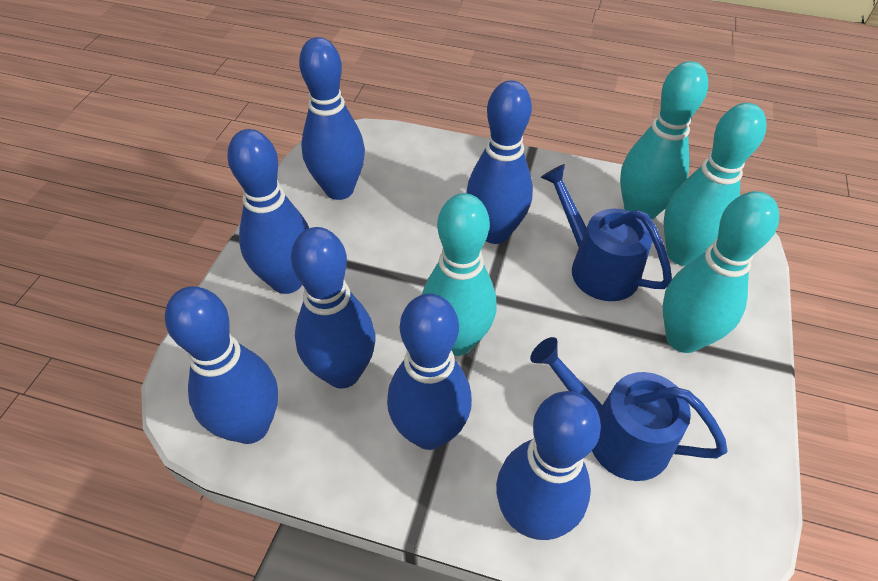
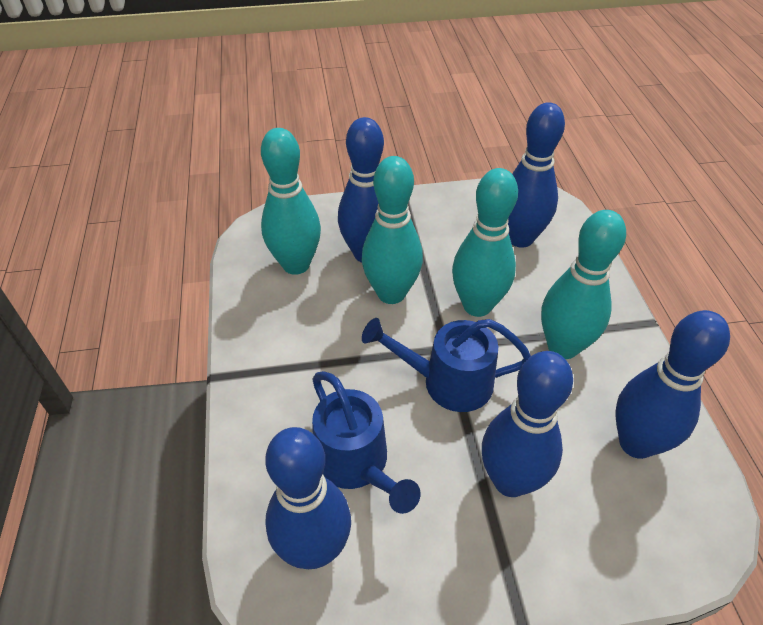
blue bowling pin: [165,286,278,444] [227,129,309,294] [291,227,375,389] [299,37,365,200] [387,293,472,450] [466,80,533,244] [496,391,601,540] = 7 -> [265,427,351,569] [338,117,384,263] [482,351,573,497] [508,102,565,248] [616,310,730,459] = 5

